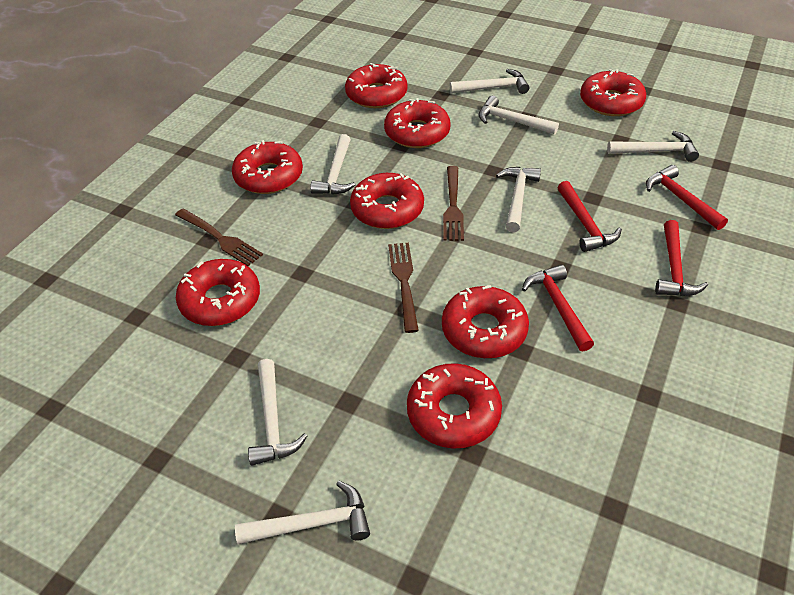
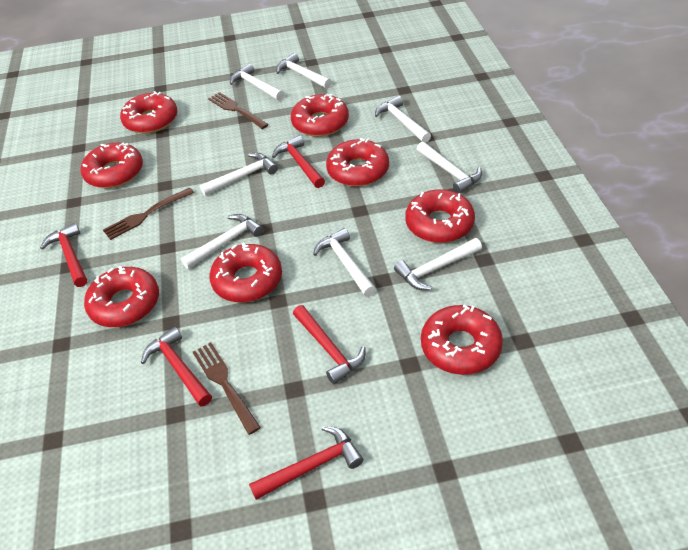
red hammer: [522,264,594,351] [557,181,622,252] [646,165,728,230] [655,220,708,296] = 4 -> [40,223,87,287] [141,327,212,407] [249,426,363,500] [272,135,325,188] [293,305,365,384] = 5
white hammer: [235,481,370,544] [248,359,307,466] [310,134,356,195] [450,69,529,94] [479,96,559,134] [496,167,541,233] [607,131,699,162] = 7 -> [181,214,263,269] [200,153,278,196] [230,64,284,101] [276,53,332,89] [313,228,376,297] [375,96,431,143] [394,238,482,290] [417,142,482,194] = 8

